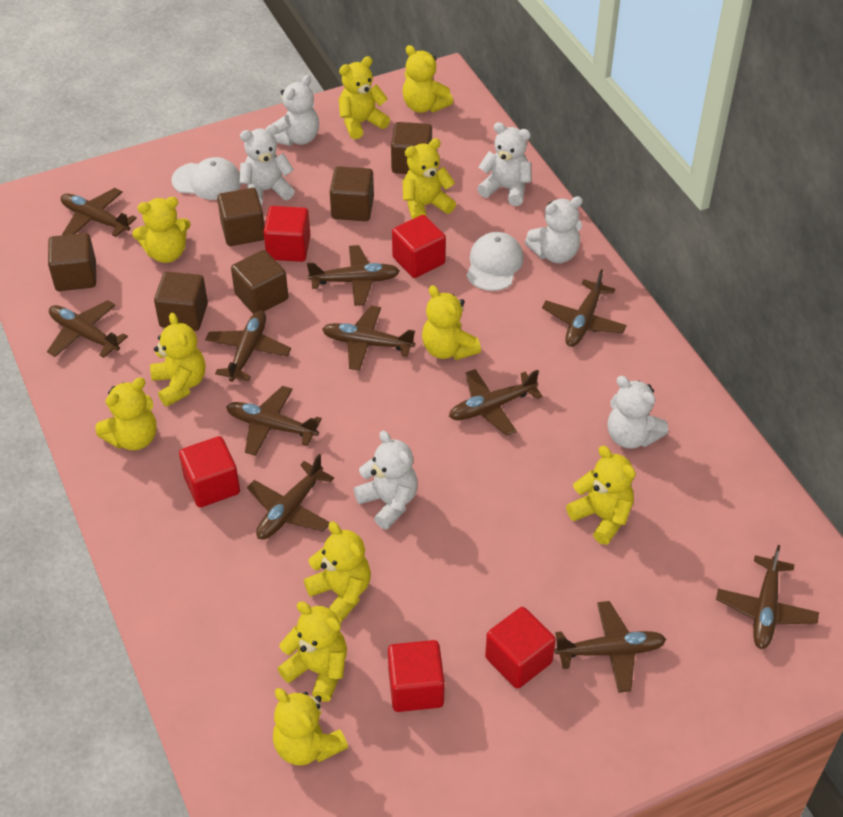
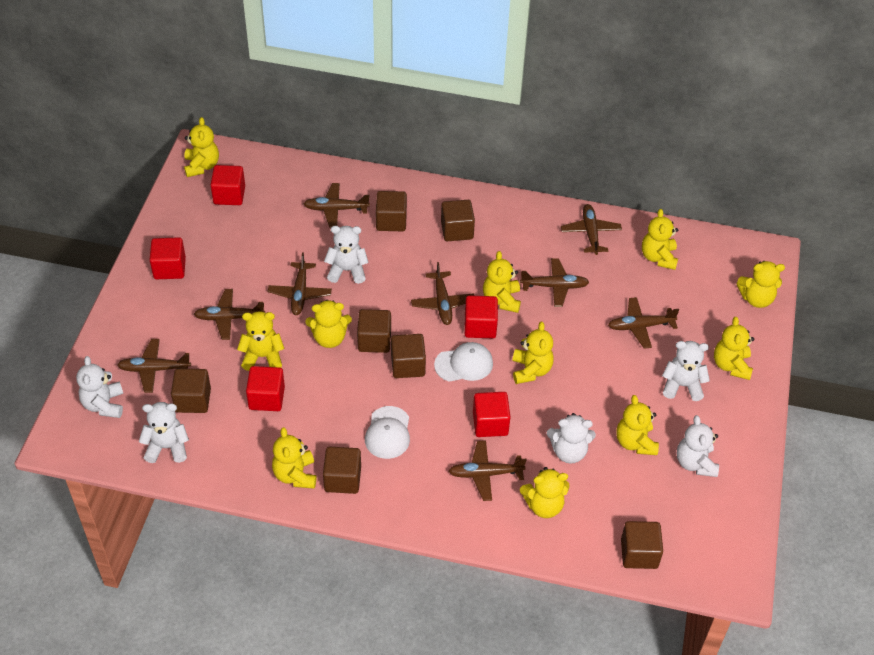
brown cube: [48,233,96,291] [154,272,208,331] [217,188,265,246] [231,250,288,314] [330,166,374,221] [391,122,432,174] = 6 -> [171,368,211,413] [323,447,361,494] [357,309,391,353] [376,191,407,231] [391,334,426,378] [441,200,475,241] [621,521,663,569] = 7
brown plane: [47,300,128,358] [61,188,137,237] [205,311,291,382] [226,386,322,456] [247,454,334,540] [307,245,400,306] [322,306,415,371] [449,369,543,436] [542,269,627,347] [554,601,666,693] [716,545,819,649] = 11 -> [117,339,191,393] [194,289,265,340] [268,252,332,315] [304,183,370,228] [411,262,474,325] [449,440,527,501] [520,258,589,307] [561,204,622,255] [608,297,679,349] = 9

